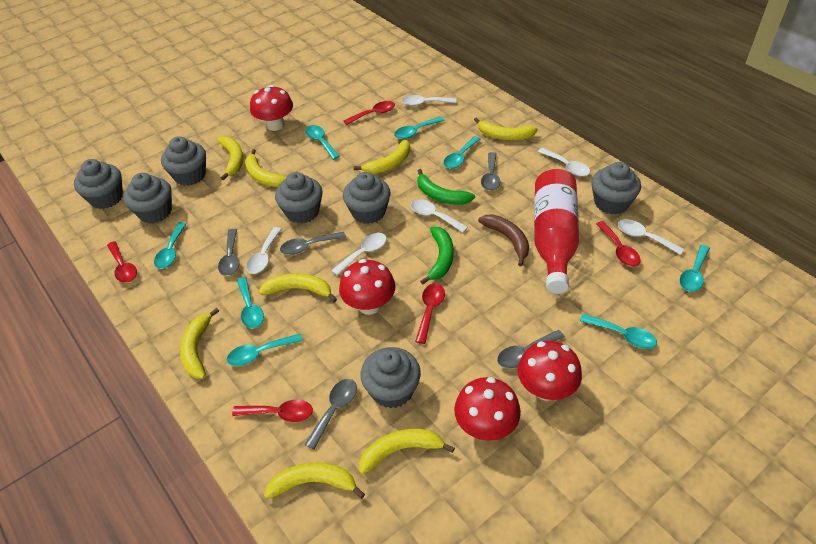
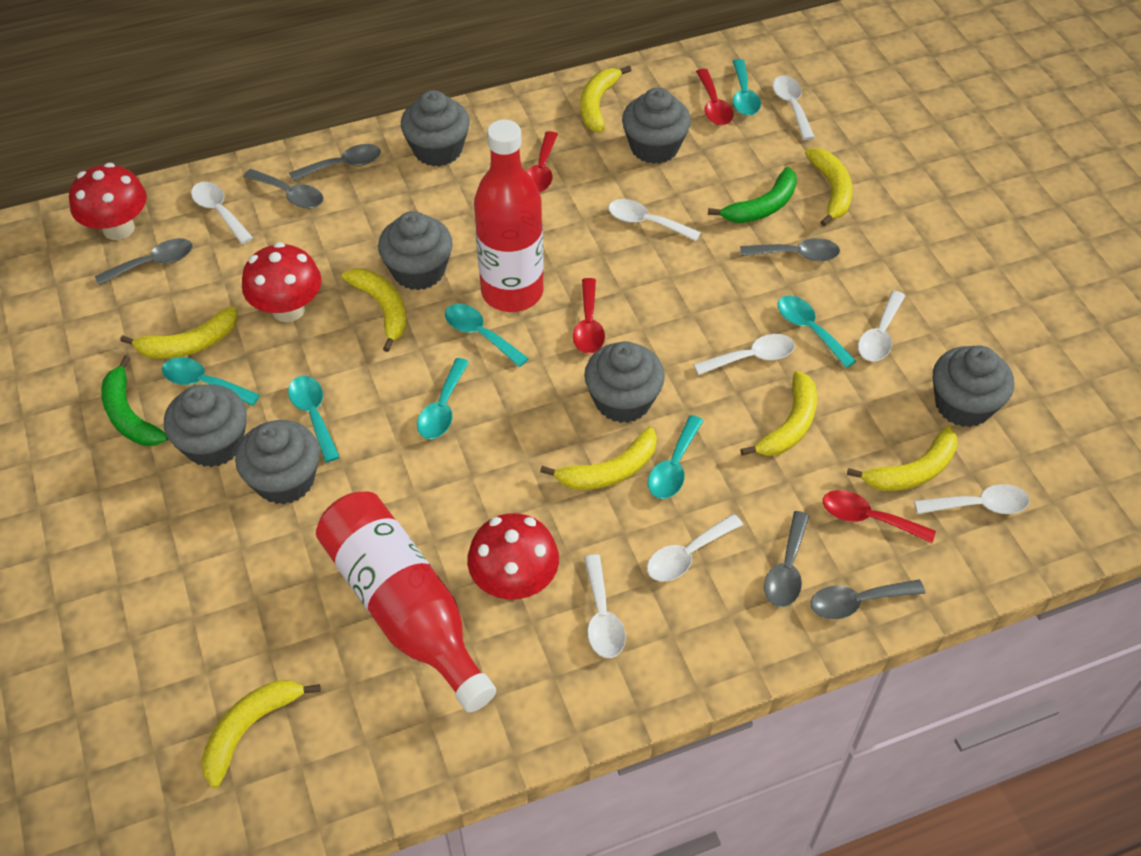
brown banana: [478,215,529,266] = 1 -> none = 0
grey spoon: [218,229,239,276] [280,232,346,255] [305,379,357,449] [481,152,500,191] [497,330,565,368] = 5 -> [95,238,193,285] [244,169,323,209] [289,144,381,181] [740,238,840,261] [764,511,809,607] [810,580,925,619] = 6
red bottle: [534,169,579,294] = 1 -> [316,491,496,713] [474,120,543,312] = 2
red mushroom: [250,85,293,131] [339,259,395,315] [454,377,521,441] [518,341,582,401] = 4 -> [69,163,147,240] [242,242,322,322] [467,513,559,600] = 3
red spoon: [107,241,137,283] [232,400,313,422] [344,101,395,125] [415,283,445,344] [596,221,641,267] = 5 -> [526,131,558,193] [573,278,605,354] [696,69,734,125] [823,490,936,543] = 4
turquoise spoon: [154,222,186,269] [227,333,302,366] [237,277,264,328] [305,125,340,160] [394,117,445,139] [443,136,480,169] [580,314,657,349] [679,245,710,292] = 8 -> [162,357,260,406] [288,376,340,463] [417,358,469,439] [445,304,529,367] [648,415,703,499] [733,59,761,116] [778,296,856,368] = 7
white spoon: [246,227,281,274] [331,233,387,275] [402,95,456,106] [411,199,468,232] [538,148,590,177] [618,219,684,255] = 6 -> [191,182,253,244] [584,554,626,658] [608,199,701,241] [647,514,743,581] [693,334,795,375] [773,76,815,140] [858,291,905,361] [914,484,1029,514] = 8

